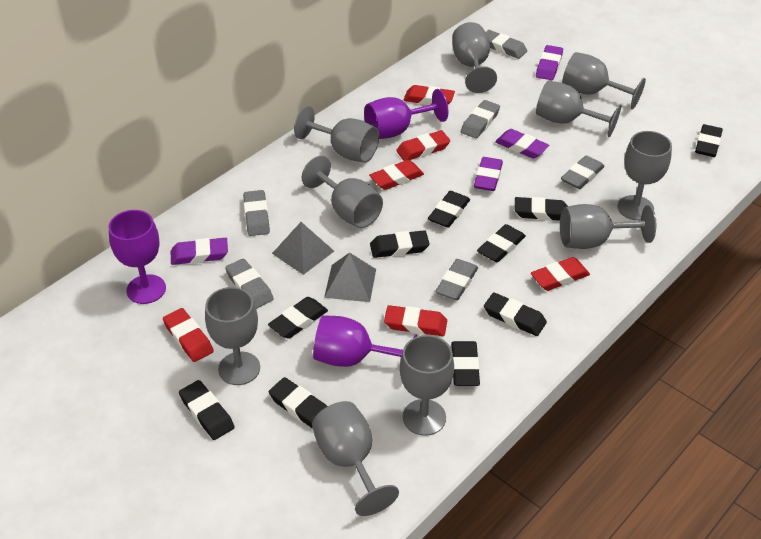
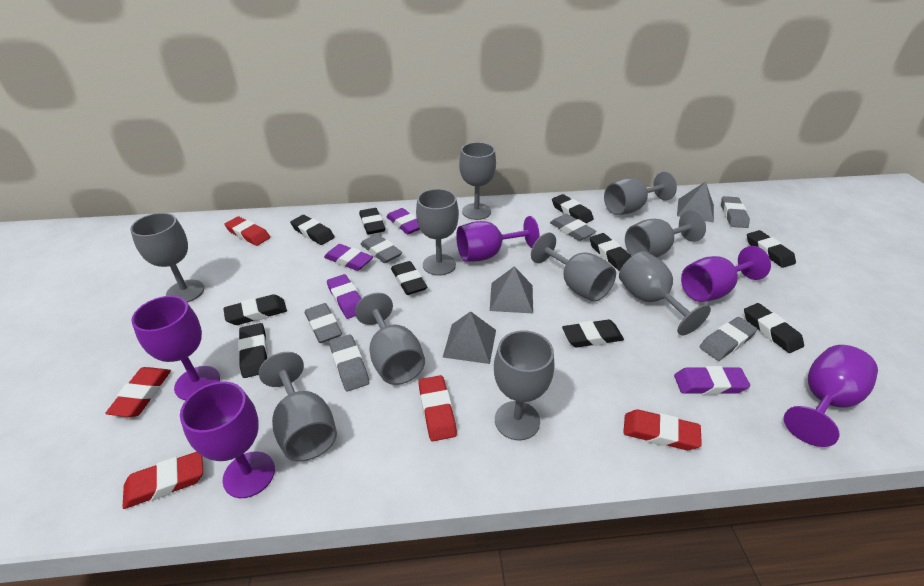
grey pyramid: [272,222,334,275] [324,253,376,302] = 2 -> [443,311,496,364] [490,266,533,314] [677,182,714,223] = 3
purple goblet: [108,210,166,304] [313,315,417,367] [364,89,448,139] = 3 -> [131,296,220,400] [180,381,275,498] [456,216,540,262] [681,246,771,302] [784,345,878,447] = 5
red eraser: [163,308,214,362] [369,160,424,190] [384,305,447,336] [396,130,450,161] [404,85,455,105] [531,257,590,291] = 6 -> [105,367,171,417] [123,452,203,509] [224,216,270,246] [418,375,457,441] [623,409,702,450] = 5

